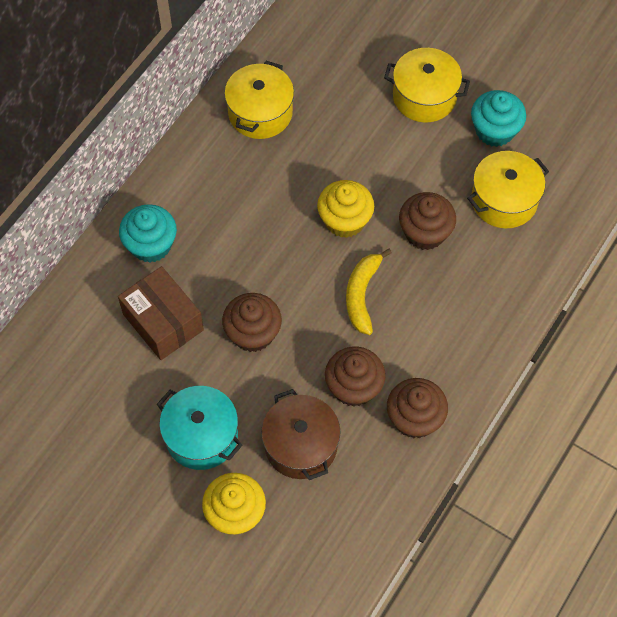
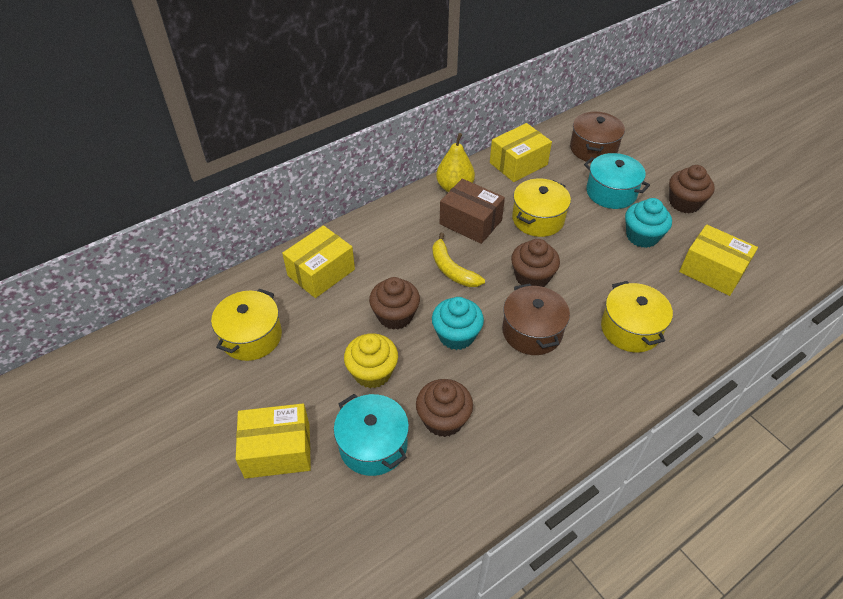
brown pot: [261,389,341,480] = 1 -> [502,283,570,355] [570,112,625,163] = 2
turquoise pot: [157,386,243,470] = 1 -> [334,394,409,476] [584,153,650,209] = 2
yellow box: none = 0 -> [236,404,311,479] [282,225,355,298] [490,123,552,182] [679,224,758,296] = 4
yellow cupcake: [202,473,266,534] [317,180,374,238] = 2 -> [344,333,398,388] = 1
yellow pear: none = 0 -> [436,133,475,192] = 1

